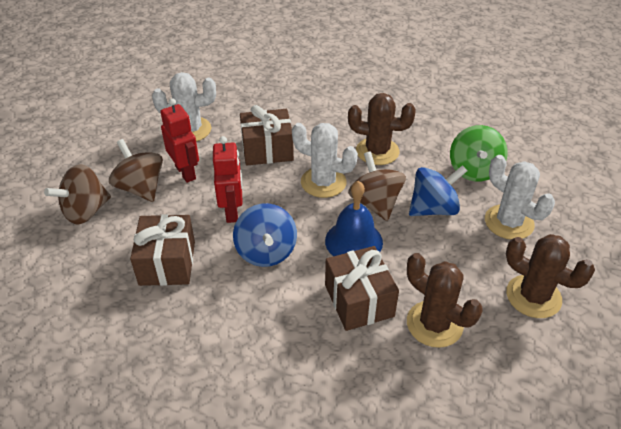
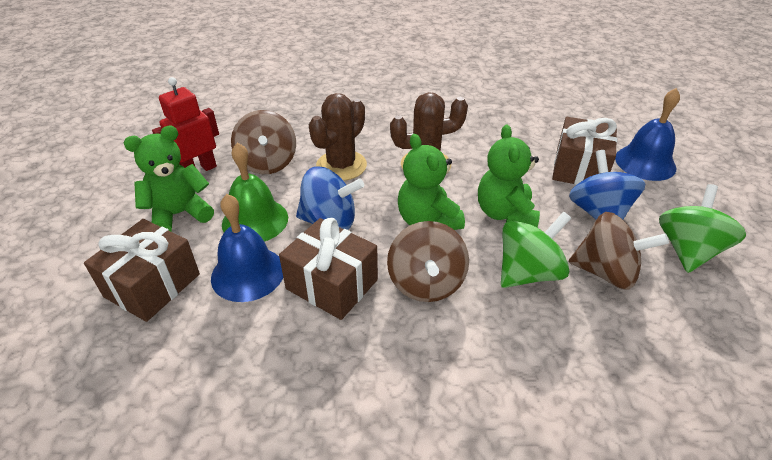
blue bell: [325,181,383,256] = 1 -> [211,194,283,302] [615,88,680,181] = 2
brown cactus: [348,93,416,165] [407,253,483,348] [506,234,595,318] = 3 -> [309,93,367,181] [390,92,468,172] = 2
green bell: none = 0 -> [222,143,288,242] = 1
green spinning top: [450,125,508,182] = 1 -> [501,212,571,288] [659,184,746,273] = 2
green teddy bear: none = 0 -> [124,126,214,232] [398,134,465,230] [478,125,540,227] = 3
red robot: [160,98,199,183] [213,136,243,223] = 2 -> [152,77,219,171] = 1
white cactus: [152,72,216,142] [292,123,358,198] [485,155,555,240] = 3 -> none = 0

